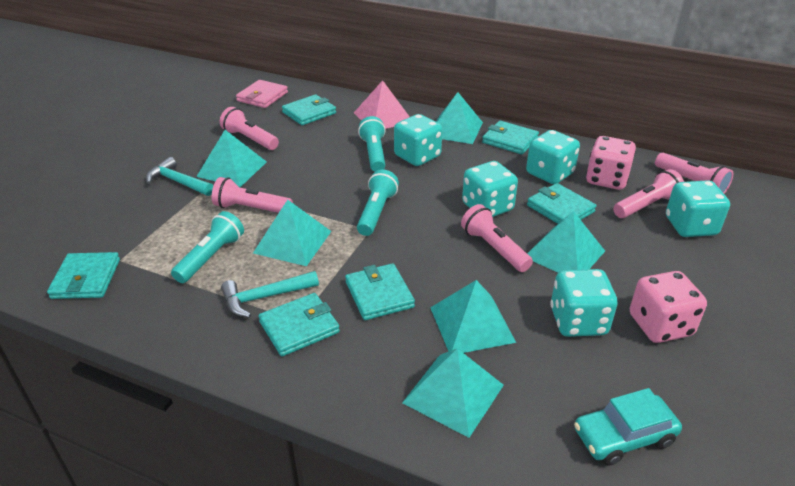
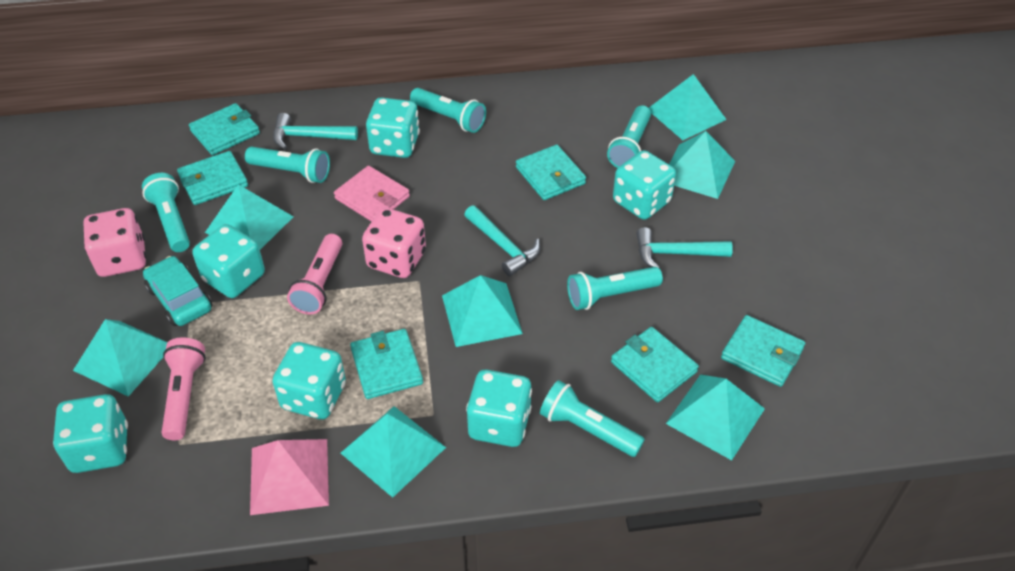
pink flashlight: [212,177,293,213] [220,107,279,150] [461,204,533,272] [613,169,684,218] [655,153,733,194] = 5 -> [161,338,206,440] [287,234,342,314] = 2
turquoise dice: [394,114,442,166] [462,161,518,217] [526,130,580,184] [550,269,617,337] [666,180,730,237] = 5 -> [53,394,128,473] [192,224,265,298] [272,342,346,419] [366,97,420,158] [466,369,532,447] [613,150,676,220] = 6
turquoise flashlight: [171,211,244,283] [357,170,399,236] [358,116,386,172] = 3 -> [142,173,190,252] [245,146,330,183] [410,88,486,133] [540,380,645,457] [567,267,663,310] [607,105,651,168] = 6
turquoise hammer: [146,157,213,196] [221,271,319,318] = 2 -> [273,113,358,149] [464,205,540,276] [636,227,733,269] = 3
turquoise pyramid: [196,130,267,187] [253,200,331,266] [402,348,504,438] [430,280,516,353] [436,92,483,144] [527,211,605,273] = 6 -> [73,319,168,397] [205,184,294,250] [341,406,446,498] [442,275,523,347] [649,74,727,140] [666,374,765,460] [669,131,735,199] = 7

